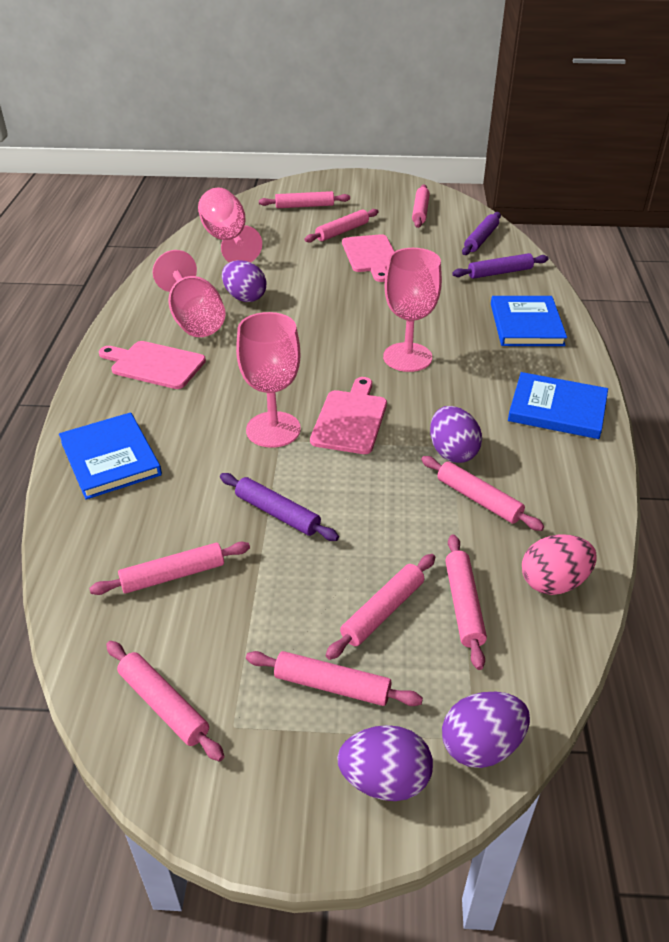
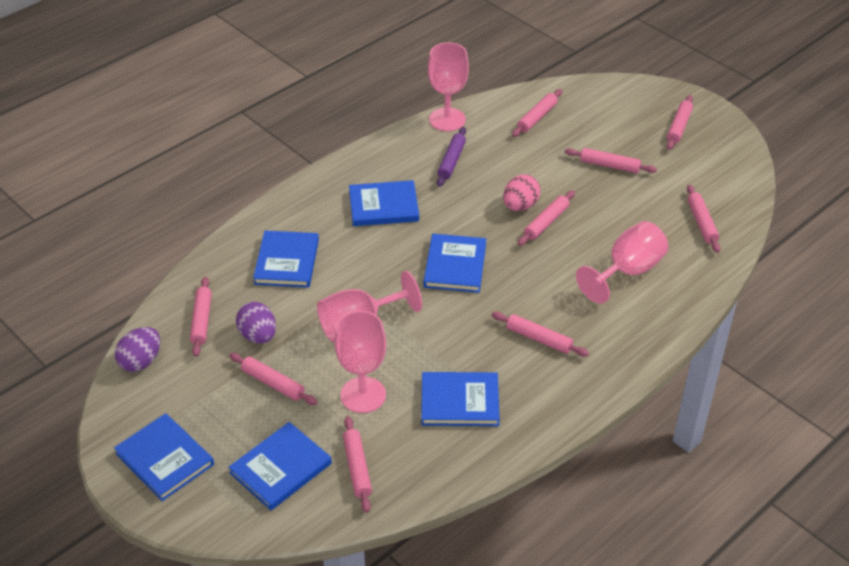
blue book: [59,412,162,500] [491,296,567,346] [508,372,608,439] = 3 -> [114,413,214,501] [229,422,332,510] [253,231,319,288] [349,180,419,226] [421,372,500,426] [424,234,486,293] = 6
pink cutting board: [99,341,206,389] [310,377,387,454] [342,234,395,282] = 3 -> none = 0
purple egg: [222,260,266,302] [337,725,433,801] [430,406,482,463] [442,692,530,768] = 4 -> [115,327,160,372] [236,302,276,344] = 2
purple rolling pin: [220,473,339,541] [452,253,549,279] [462,212,501,255] = 3 -> [437,127,466,187] = 1

